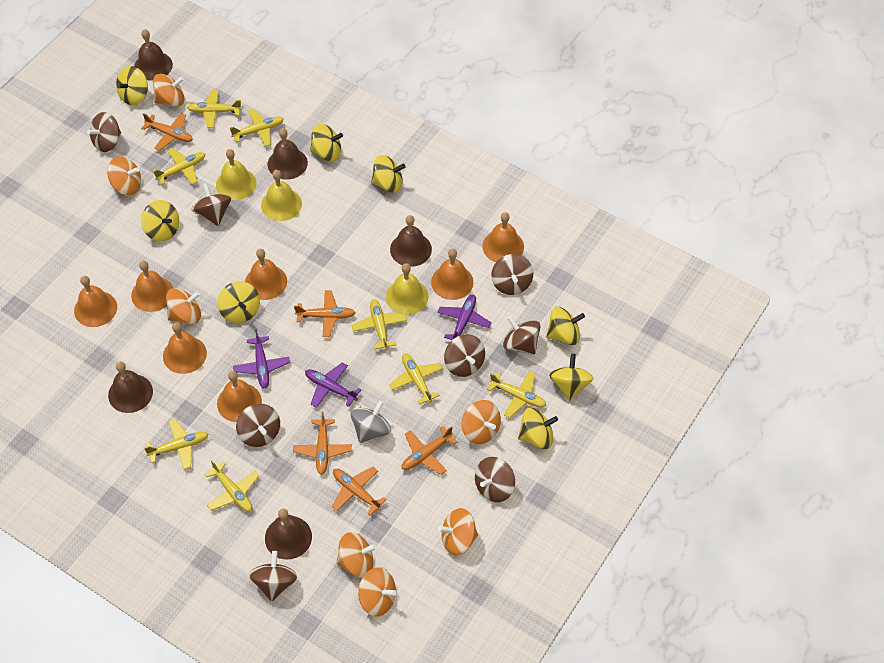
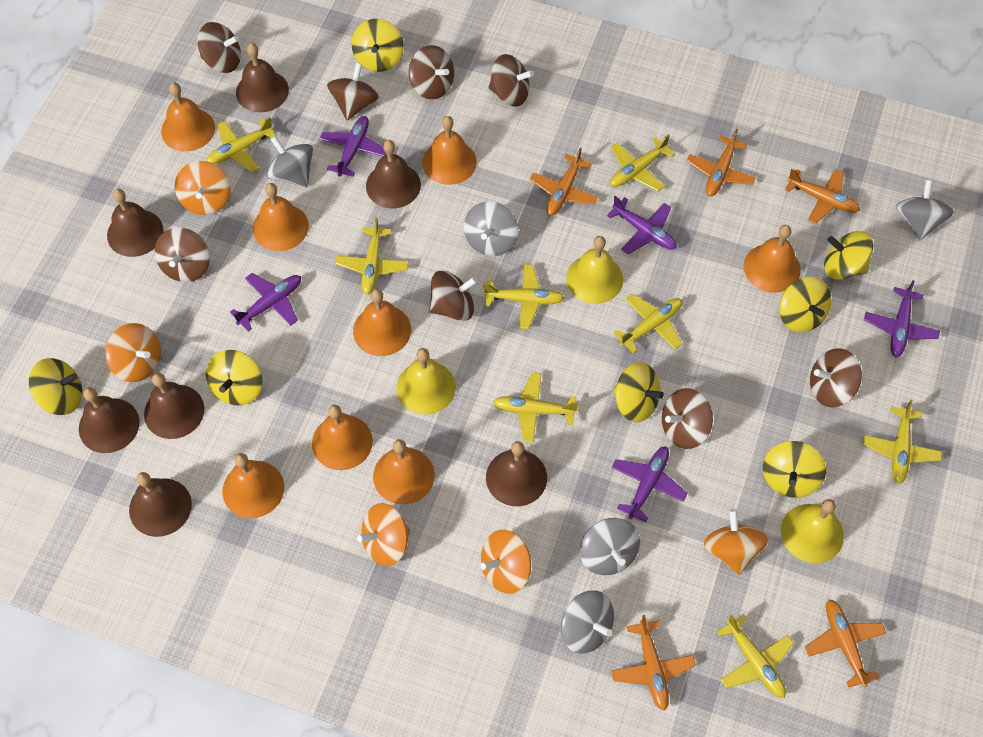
brown bell: [108,362,153,413] [134,29,173,80] [265,509,312,559] [268,128,308,180] [390,215,432,267] = 5 -> [79,387,140,453] [107,189,163,257] [129,472,192,537] [144,373,204,439] [236,43,289,113] [366,140,421,208] [486,441,547,506] = 7
grey spinning top: [351,400,391,443] = 1 -> [266,136,313,187] [464,201,519,256] [561,590,614,654] [580,518,640,575] [896,180,954,240] = 5
orange bell: [74,276,117,327] [131,260,173,312] [163,322,207,374] [217,371,262,422] [245,249,287,300] [431,248,473,300] [482,212,524,262] = 7 -> [161,82,215,152] [222,453,284,518] [253,183,309,251] [312,405,373,470] [353,289,411,356] [373,439,435,504] [422,116,477,185] [744,225,801,293] = 8
orange spinning top: [107,156,141,195] [153,74,184,107] [166,288,201,324] [337,532,377,578] [358,567,397,617] [438,508,478,555] [462,400,501,444] = 7 -> [105,323,161,382] [175,161,231,215] [357,503,410,566] [481,530,531,594] [704,509,768,575] = 5
purple plane: [233,330,290,389] [305,362,361,408] [437,294,492,340] = 3 -> [230,273,301,332] [320,116,386,177] [607,196,677,254] [611,447,688,522] [864,280,940,357] = 5
yellow spinning top: [116,66,148,105] [141,200,179,242] [218,281,260,323] [310,124,343,161] [371,155,406,193] [518,408,558,449] [546,307,585,345] [549,354,593,401] = 8 -> [29,358,82,415] [206,350,262,406] [351,19,404,72] [614,362,664,422] [763,441,826,498] [779,277,832,333] [824,231,873,280] = 7

